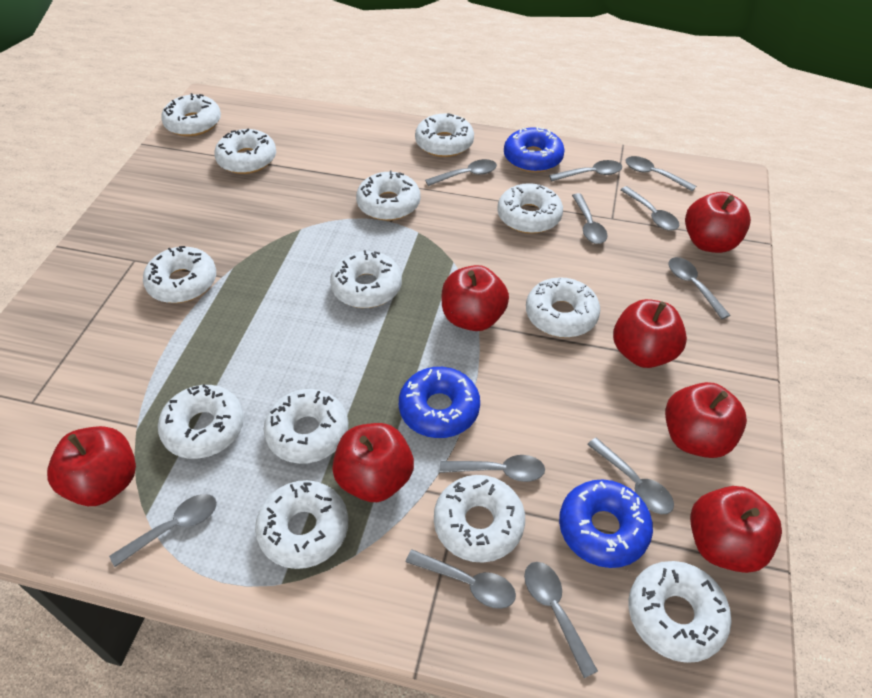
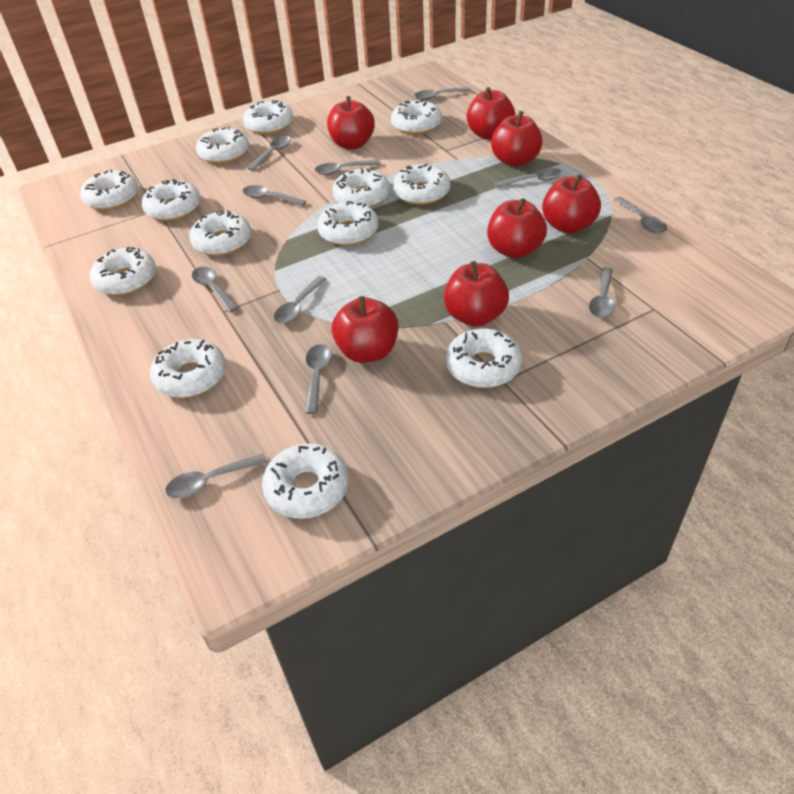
blue donut: [399,367,480,438] [504,127,565,172] [559,480,653,568] = 3 -> none = 0

